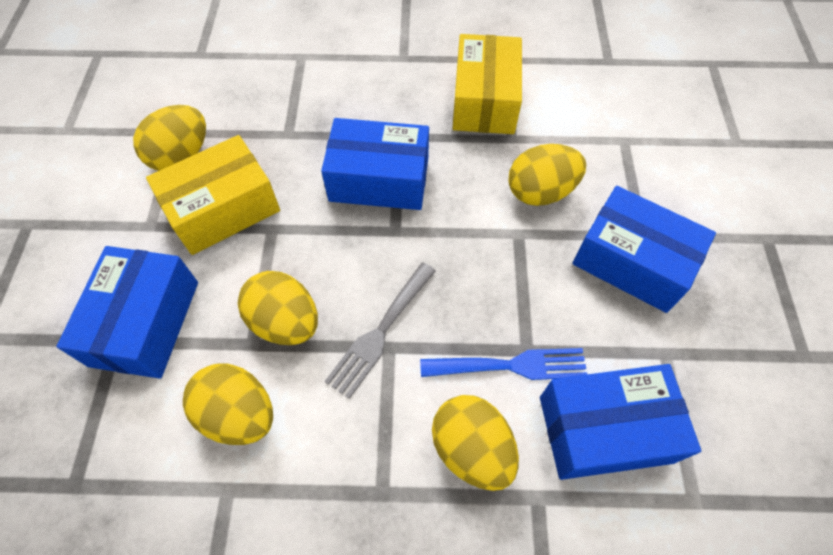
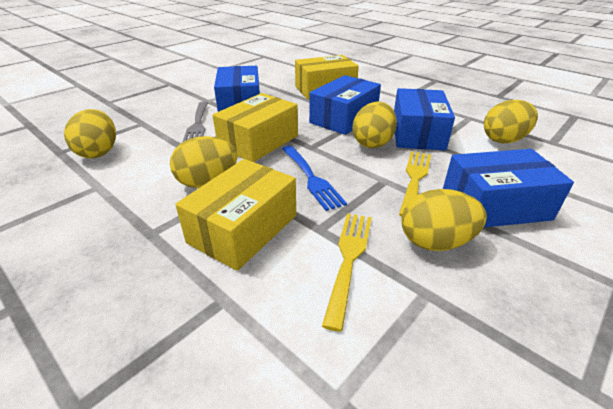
yellow box: [146,135,280,255] [453,34,522,134] = 2 -> [175,159,296,271] [213,93,298,162] [295,55,359,100] = 3
yellow fork: none = 0 -> [322,214,372,332] [399,151,431,217] = 2

